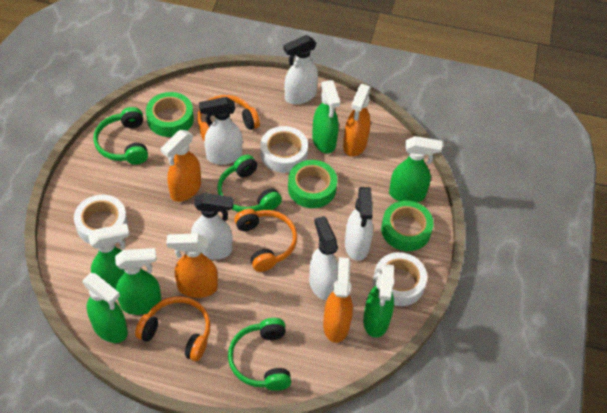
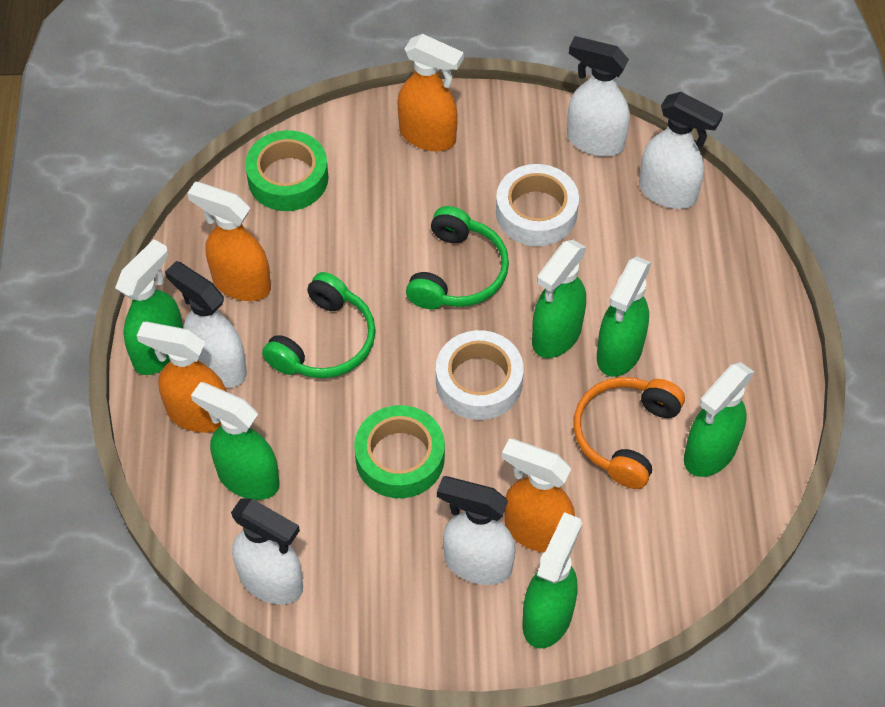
green headphones: [93,107,148,164] [217,155,282,212] [228,318,291,391] = 3 -> [262,272,376,378] [406,206,509,309] = 2
green tape: [146,92,194,137] [288,160,337,208] [381,201,434,251] = 3 -> [245,130,329,211] [354,405,445,498] = 2
orange headphones: [135,296,211,361] [197,95,260,142] [234,209,297,272] = 3 -> [573,377,685,489] = 1
white tape: [74,195,128,244] [260,126,308,173] [373,252,427,306] = 3 -> [436,330,524,420] [496,164,579,246] = 2

